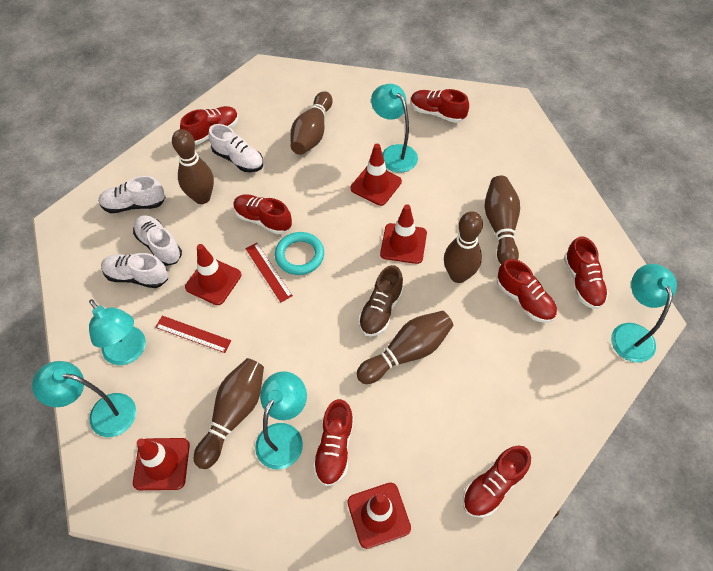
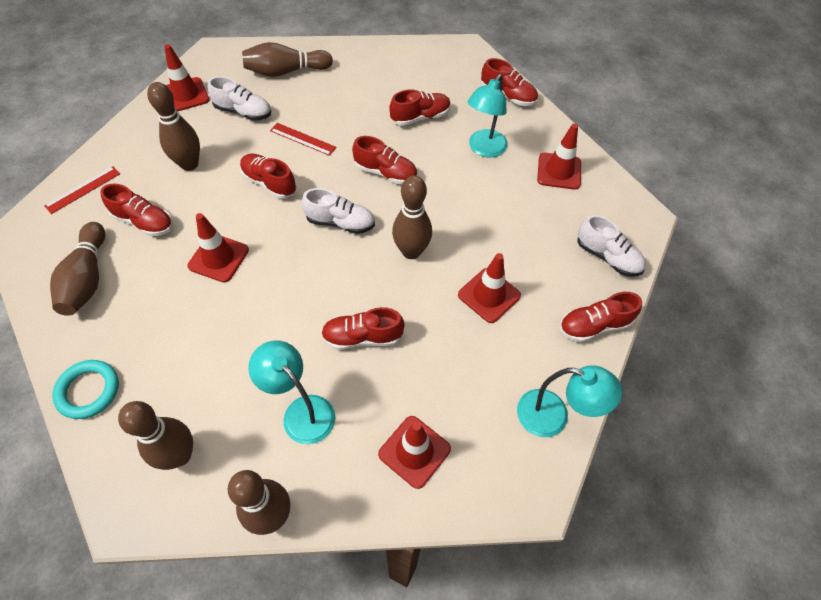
brown shoe: [358,265,404,336] = 1 -> none = 0
turquoise lamp: [32,361,136,437] [89,299,146,365] [255,371,307,470] [371,84,418,172] [611,264,677,362] = 5 -> [248,340,335,444] [468,74,508,158] [517,365,622,437] = 3
white shoe: [98,176,166,213] [101,253,168,288] [133,215,182,266] [208,124,263,172] = 4 -> [208,76,271,121] [302,188,375,234] [577,215,646,277] = 3

